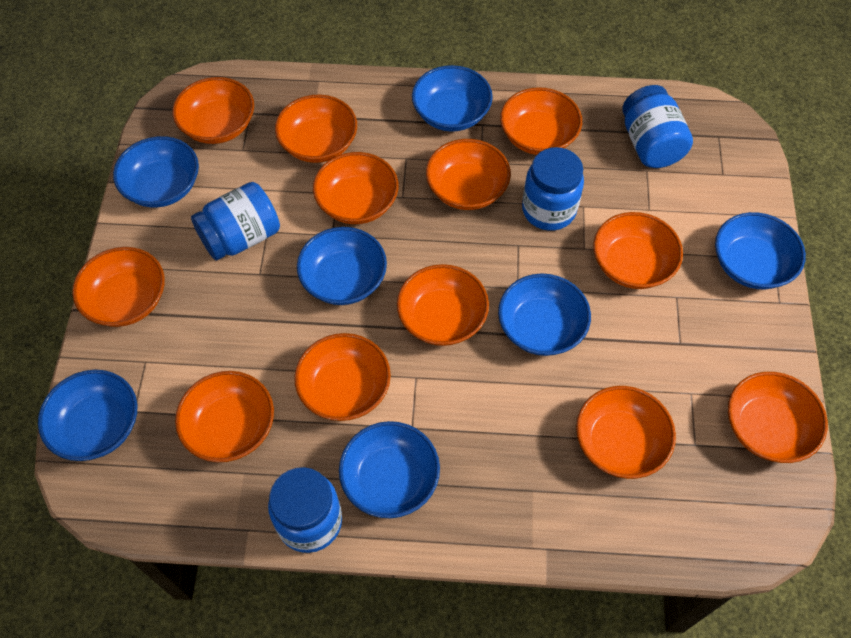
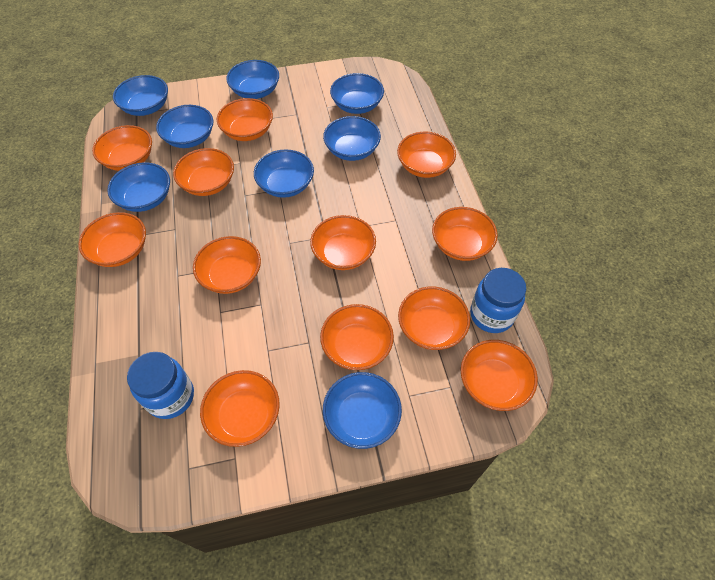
blue bowl: [38,370,137,461] [113,136,199,207] [297,227,387,305] [339,421,440,518] [412,65,493,132] [498,274,591,356] [715,212,806,289] = 7 -> [107,162,170,212] [113,75,168,116] [156,105,214,148] [226,60,279,99] [254,149,314,198] [323,116,381,161] [323,372,402,449] [330,73,384,114] = 8
blue jar: [191,182,280,261] [268,467,342,553] [522,147,584,231] [622,85,693,168] = 4 -> [127,352,194,419] [470,268,526,333] = 2

